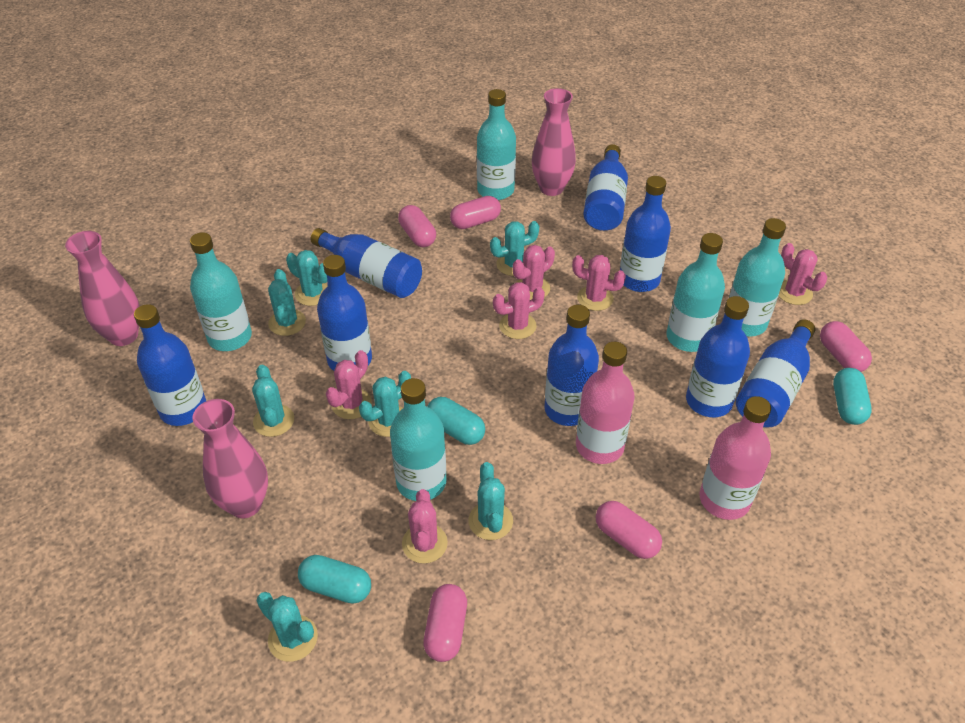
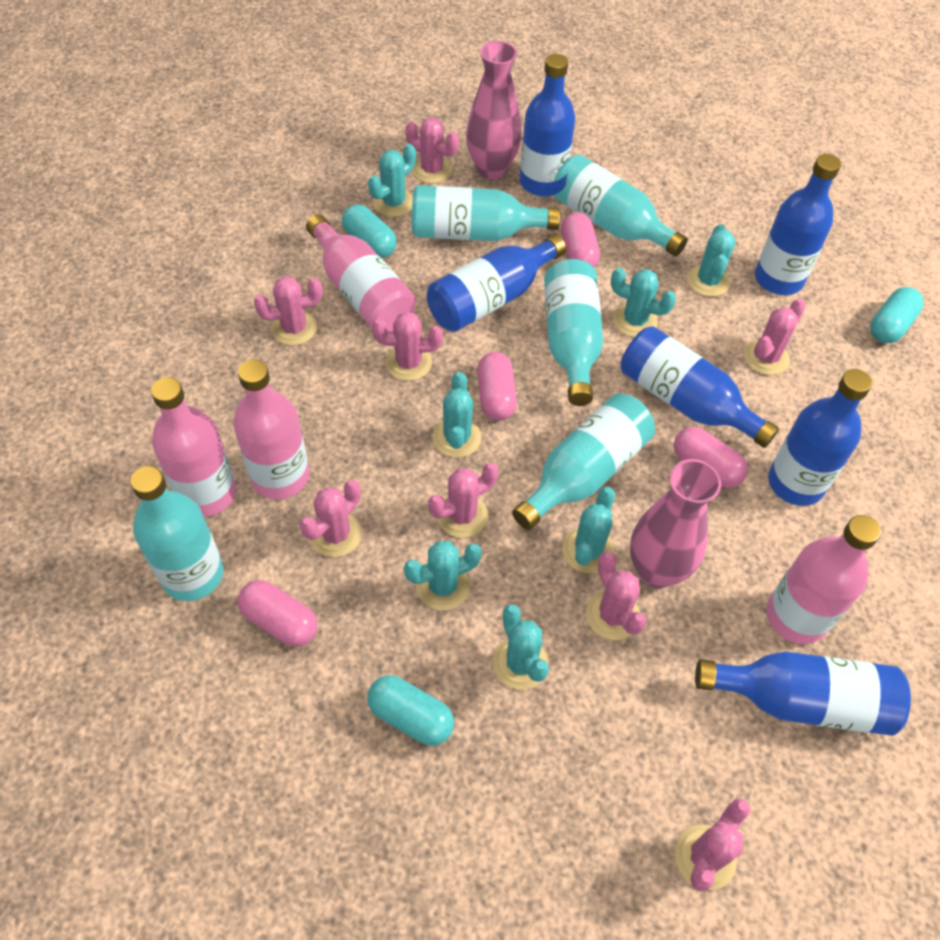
blue bottle: [134,304,206,426] [311,228,422,298] [317,255,372,371] [544,305,599,426] [583,144,628,231] [620,176,671,292] [686,296,750,417] [736,319,815,428] = 8 -> [427,234,566,332] [519,54,575,197] [620,326,779,448] [695,651,911,736] [755,154,841,295] [768,369,872,506] = 6
pink bottle: [576,342,635,464] [700,396,771,520] = 2 -> [151,377,236,517] [233,359,309,499] [306,214,416,331] [766,515,881,644] = 4
pink cactus: [326,350,372,419] [402,489,448,564] [493,282,545,339] [513,245,555,300] [572,255,626,311] [779,243,827,305] = 6 -> [254,276,322,346] [300,480,362,557] [372,312,443,381] [405,117,459,184] [428,463,499,538] [586,552,646,640] [675,799,750,891] [744,299,806,375] = 8
pink capsule: [398,205,436,247] [423,584,467,662] [450,196,501,229] [596,501,662,559] [820,321,872,372] = 5 -> [237,580,318,647] [477,352,517,421] [561,212,600,267] [674,427,748,488] = 4
pink vase: [65,231,140,346] [192,399,268,518] [532,88,576,196] = 3 -> [466,41,521,179] [630,459,721,588] = 2

